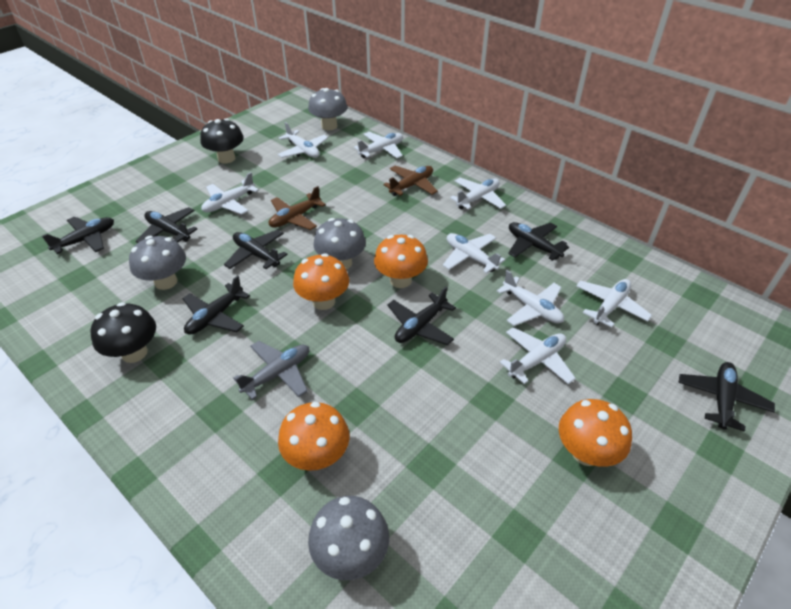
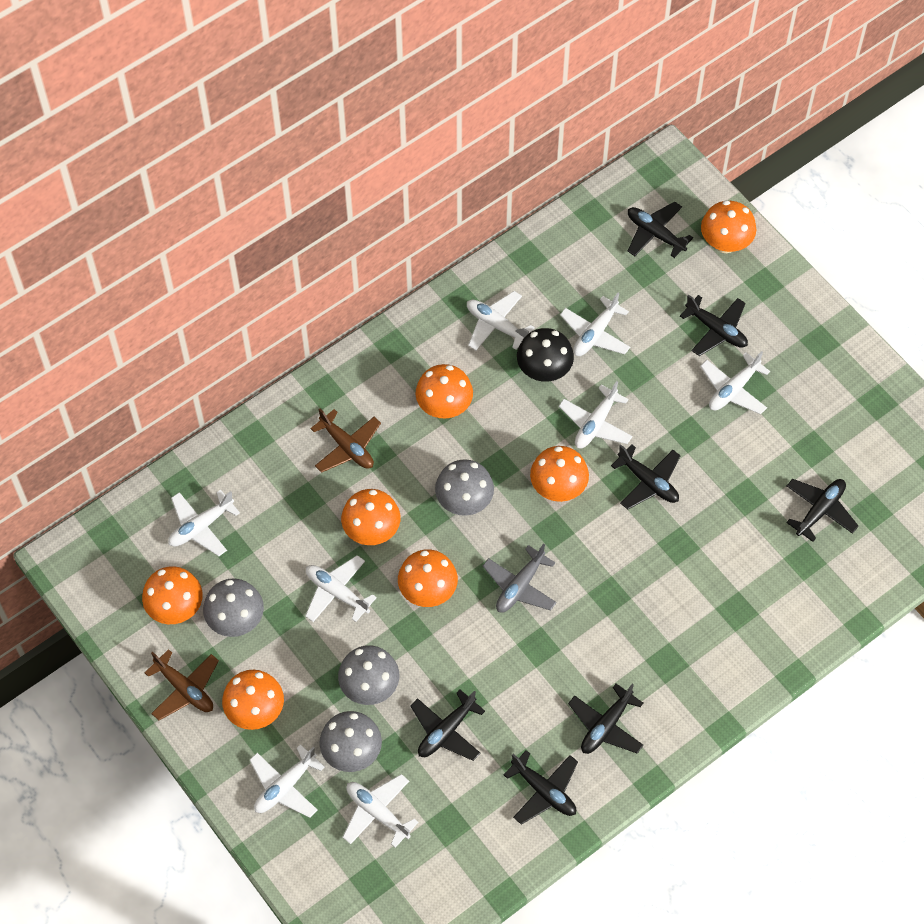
black mushroom: [90,302,156,363] [200,118,244,163] = 2 -> [517,328,574,382] = 1
orange mushroom: [278,402,350,471] [293,253,349,310] [374,235,428,288] [559,399,632,467] = 4 -> [142,566,203,624] [222,670,284,730] [341,489,401,545] [398,549,458,607] [415,364,473,419] [530,446,589,502] [701,200,756,253] = 7

